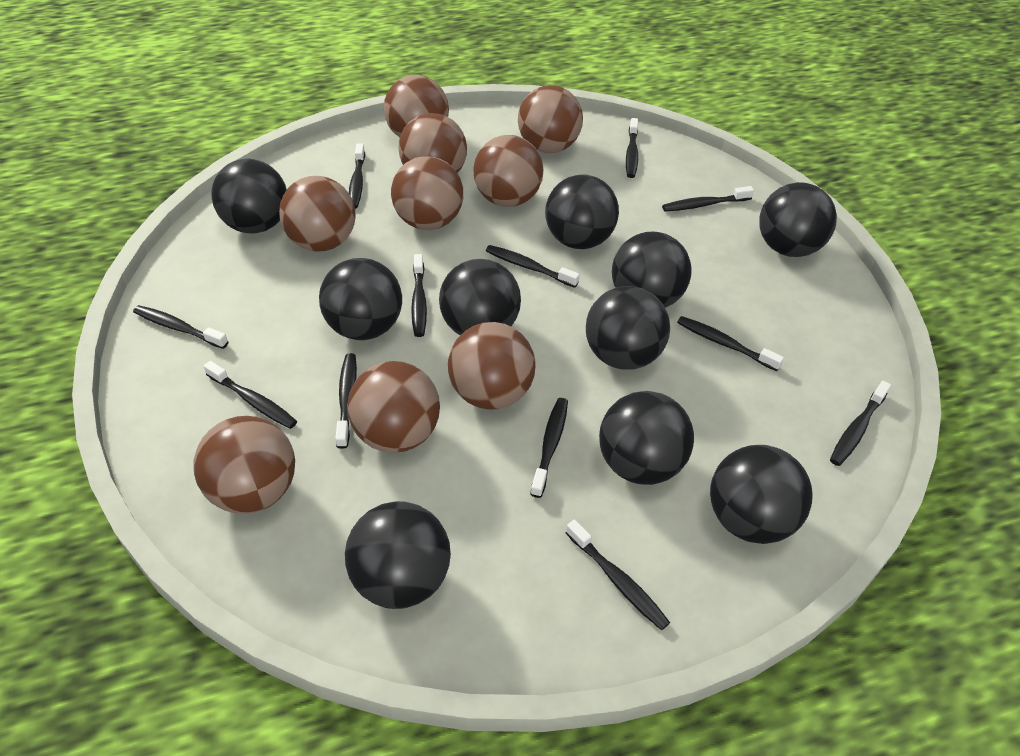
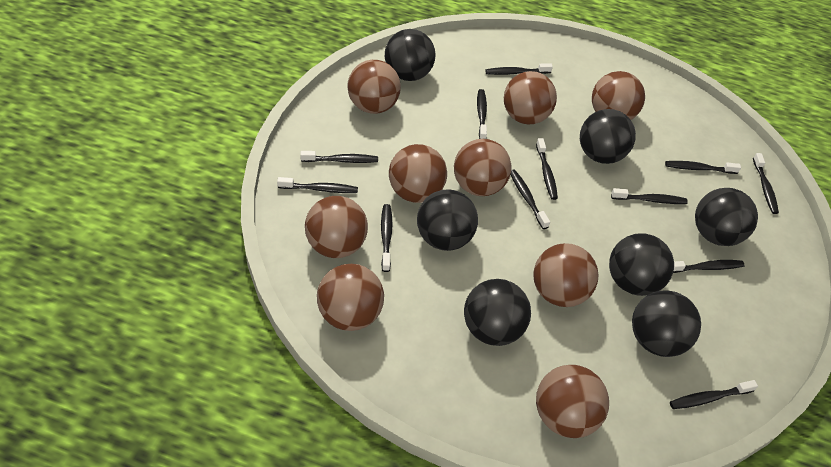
black ball: [211,159,287,233] [319,258,402,340] [345,501,451,609] [439,259,521,335] [545,175,619,249] [586,286,670,370] [599,391,694,485] [612,231,692,308] [710,445,813,544] [759,182,837,257] = 10 -> [385,29,436,81] [417,189,478,251] [464,279,531,346] [580,109,636,164] [609,233,674,296] [632,290,701,357] [695,188,758,246] = 7

